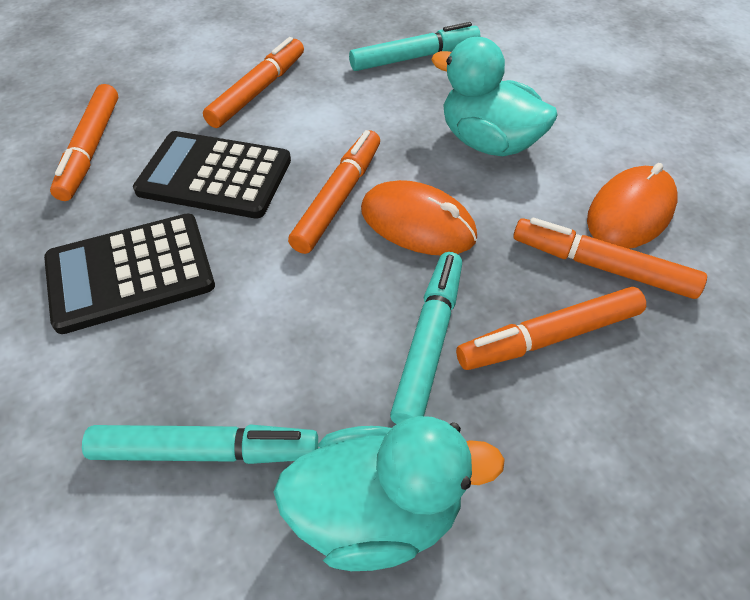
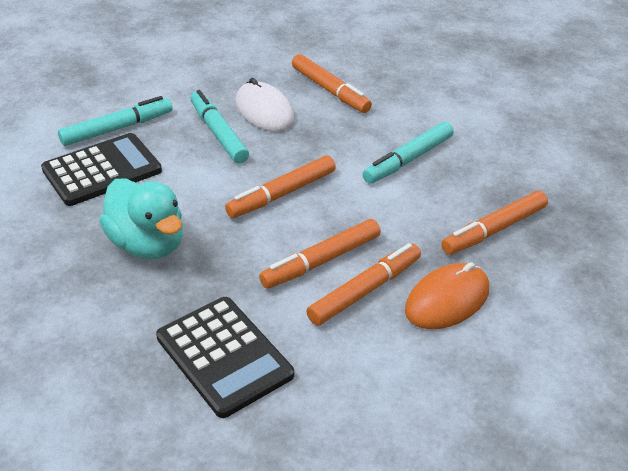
orange mouse: [361,180,477,255] [587,163,678,249] = 2 -> [405,262,489,329] = 1
turquoise duck: [273,416,505,571] [431,37,558,156] = 2 -> [99,178,183,259] = 1
white mouse: none = 0 -> [235,78,294,132] = 1

